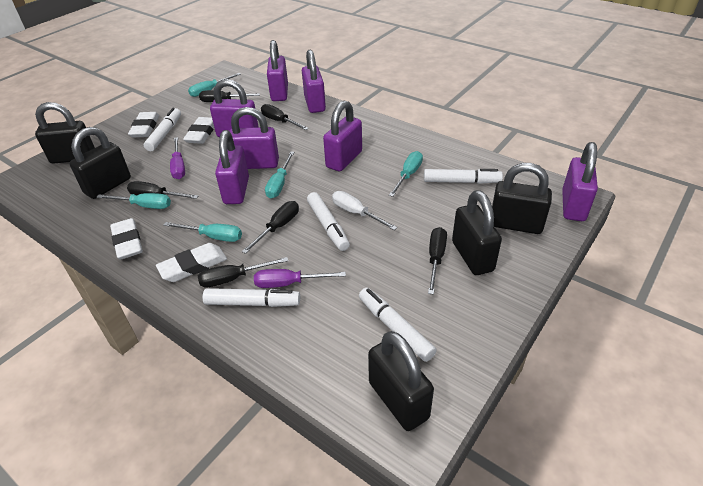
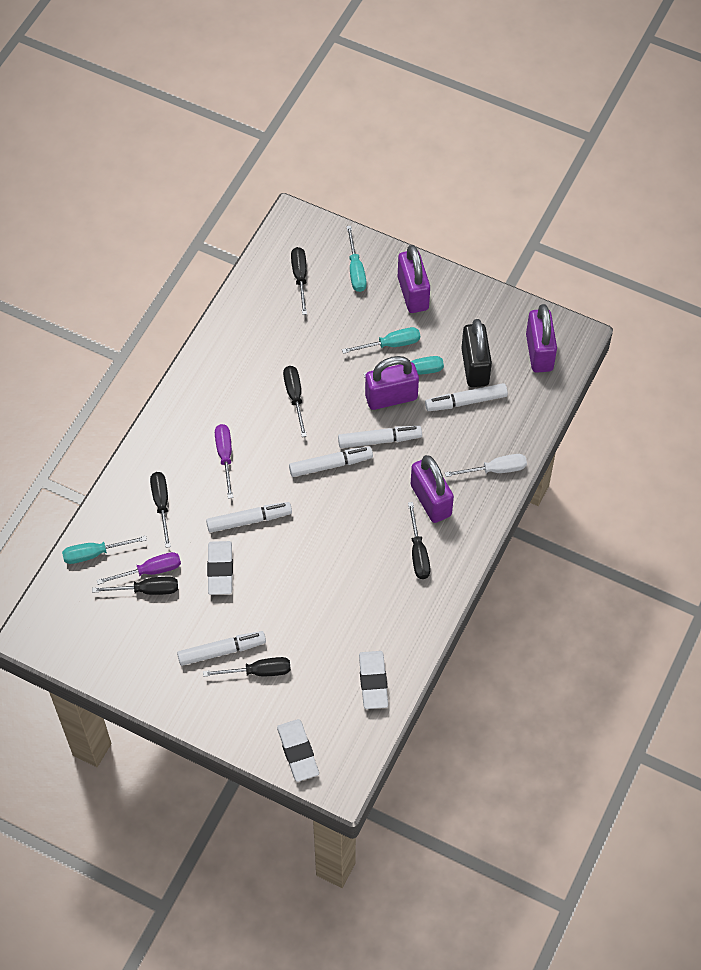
black padlock: [35,102,95,164] [69,127,131,199] [368,331,434,431] [452,190,502,275] [492,163,552,234] = 5 -> [461,319,492,387] = 1
purple padlock: [210,79,258,137] [215,130,249,204] [230,107,279,169] [267,40,288,101] [302,50,326,113] [323,100,362,171] [562,142,598,221] = 7 -> [365,356,419,410] [398,245,430,313] [411,455,454,523] [526,304,557,373] = 4
turquoise screwdriver: [96,193,171,209] [163,222,242,242] [188,73,241,97] [265,151,294,198] [389,151,423,197] = 5 -> [62,536,147,564] [342,327,420,354] [346,226,366,292] [364,356,444,377] = 4
white eraser: [110,218,143,260] [128,112,159,137] [156,243,227,282] [183,117,214,144] = 4 -> [207,541,233,595] [277,719,319,782] [359,651,388,709] = 3

